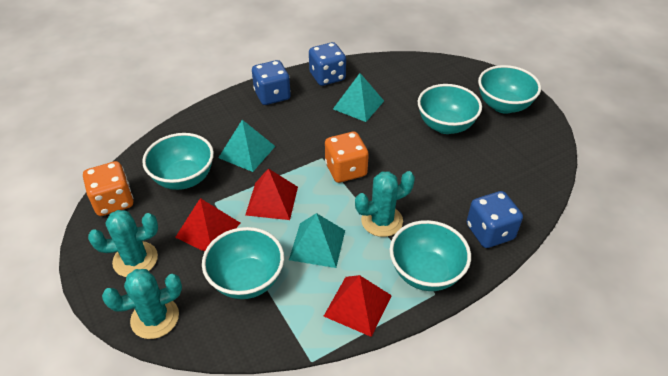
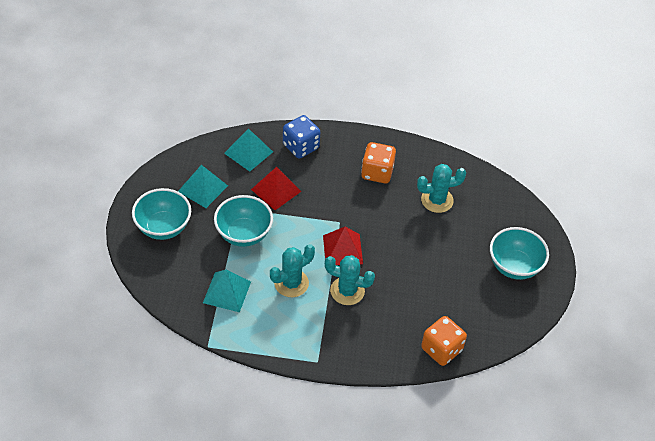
blue dice: [252,60,291,105] [309,42,346,86] [467,191,523,248] = 3 -> [283,115,320,159] = 1
red pyramid: [175,198,240,252] [245,168,298,220] [324,275,392,337] = 3 -> [251,167,302,210] [323,227,363,265] = 2
turquoise bowl: [142,133,214,190] [202,227,284,299] [390,220,471,291] [418,84,482,134] [478,65,541,114] = 5 -> [132,188,191,240] [214,195,273,247] [490,227,549,280] = 3

